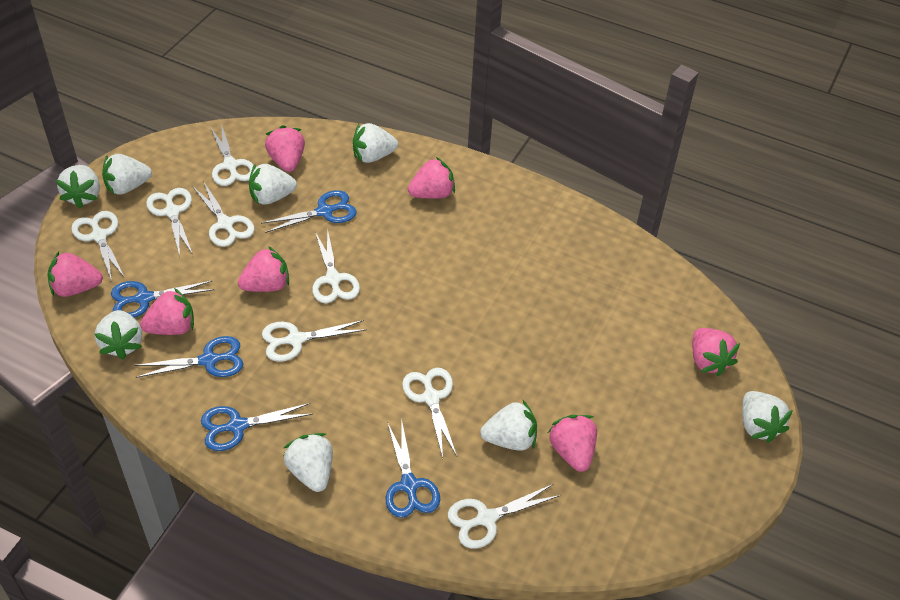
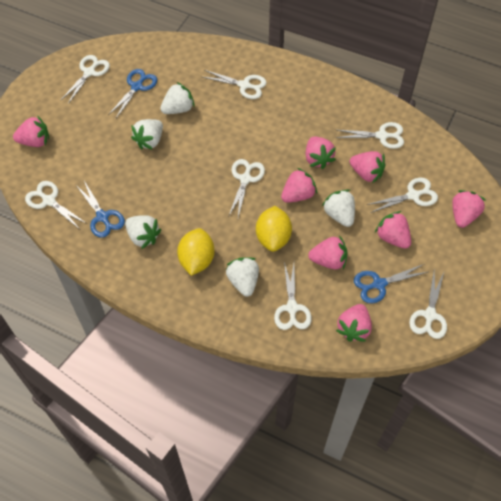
blue scissors: [111,280,214,318] [134,336,243,378] [201,403,313,451] [261,190,356,233] [386,422,440,518] = 5 -> [75,181,125,238] [108,69,157,118] [354,264,428,304] = 3
pink strawberry: [47,252,103,297] [140,288,194,335] [238,246,289,292] [265,125,305,172] [408,157,455,199] [548,415,597,472] [692,328,740,376] = 7 -> [13,115,49,147] [281,168,317,203] [305,137,336,169] [308,235,348,269] [336,304,372,342] [350,151,386,183] [375,211,411,249] [452,190,486,228] = 8
white strawberry: [56,165,100,209] [95,310,142,359] [102,154,152,195] [249,164,297,204] [284,433,333,492] [353,123,398,163] [480,400,537,451] [742,391,793,443] = 8 -> [125,215,162,249] [131,119,163,150] [160,82,195,114] [226,257,259,297] [322,190,355,227] = 5
yellow lemon: none = 0 -> [177,228,215,276] [256,206,292,252] = 2

